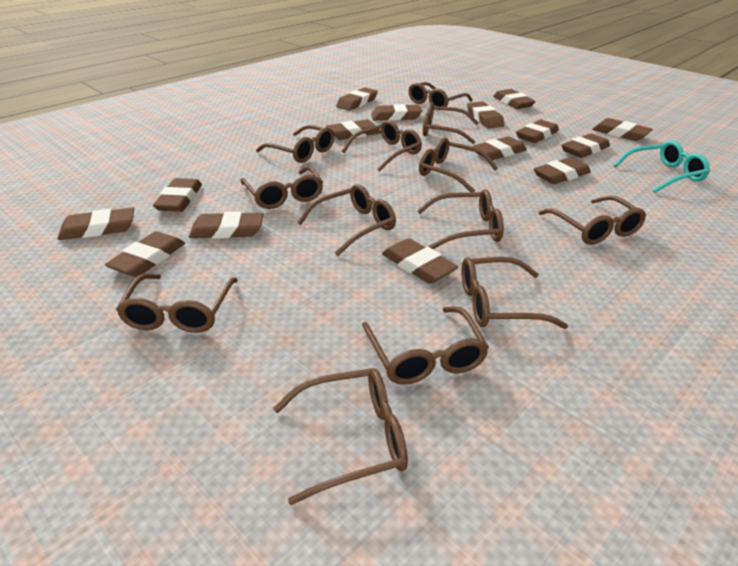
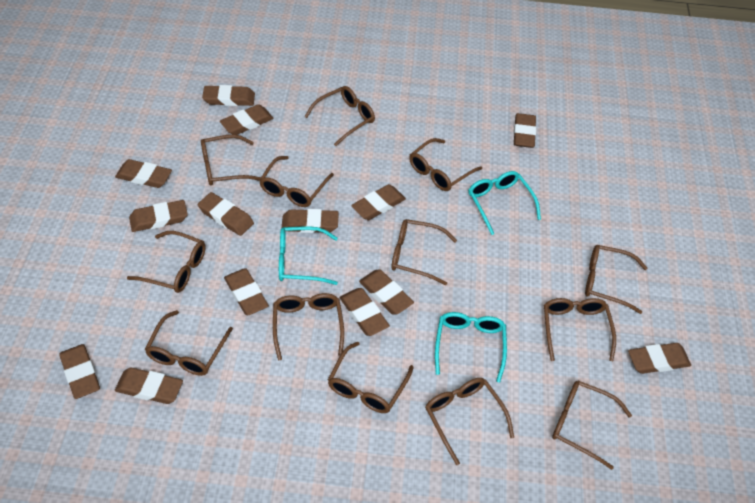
brown eraser: [57,208,134,240] [105,231,185,277] [153,178,202,212] [189,211,264,239] [326,119,381,140] [336,87,378,111] [371,104,422,121] [382,238,458,284] [467,102,505,128] [472,136,527,160] [493,89,536,109] [516,120,559,143] [534,157,591,184] [562,133,610,158] [592,118,653,141] = 15 -> [59,344,100,399] [115,159,172,188] [115,368,183,404] [129,200,188,232] [198,192,254,236] [202,85,255,106] [220,104,274,135] [224,268,269,315] [282,209,339,233] [339,288,390,336] [351,184,406,220] [359,269,414,315] [514,113,536,148] [628,343,691,374] = 14
turquoise glasses: [613,141,710,193] = 1 -> [279,226,338,285] [435,312,507,383] [468,171,541,235] = 3

